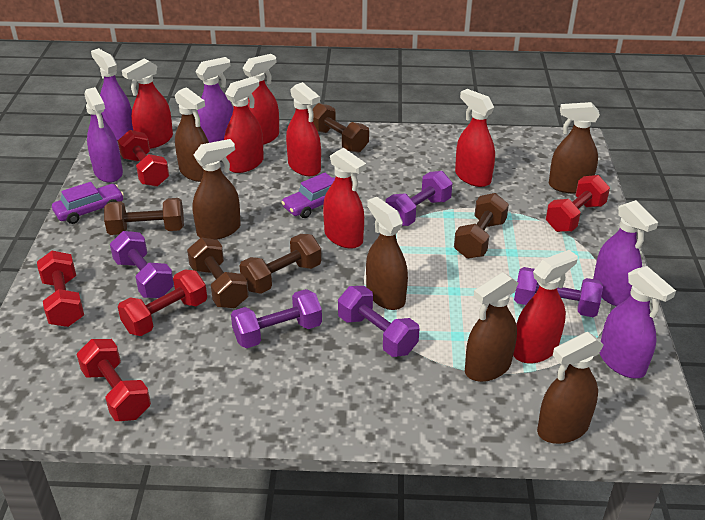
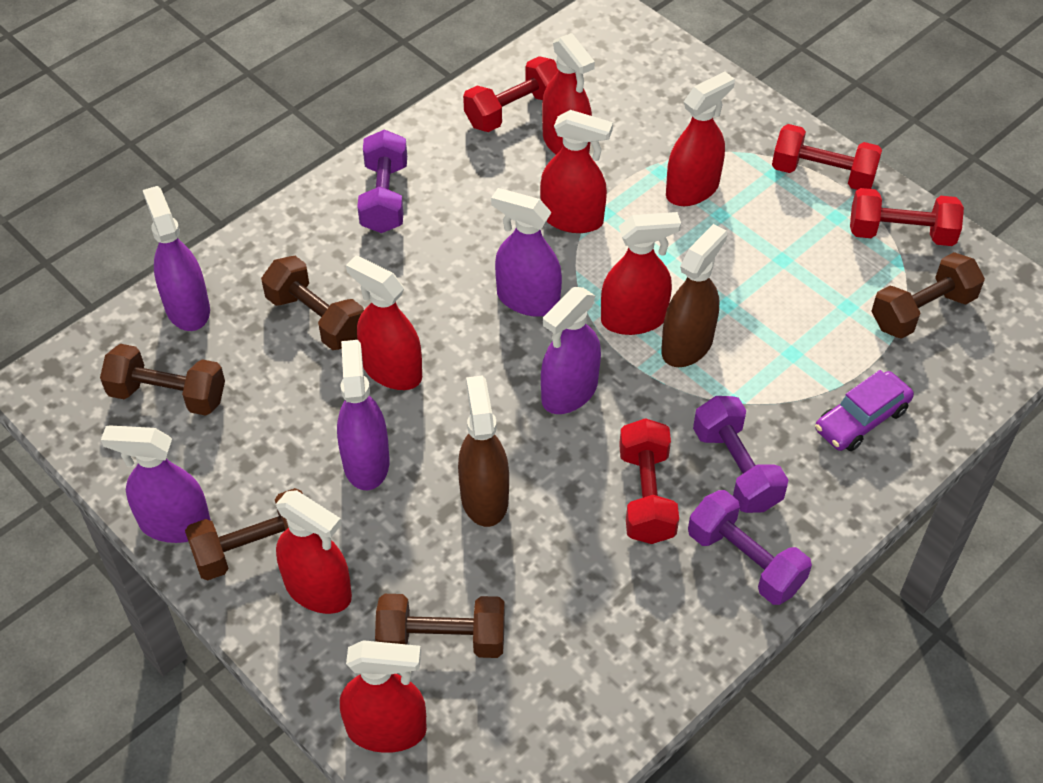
brown spray bottle: [175,87,209,182] [193,139,241,240] [366,197,408,310] [465,272,518,382] [537,332,604,444] [549,102,600,193] = 6 -> [458,375,509,527] [661,224,727,367] = 2
purple car: [52,182,124,224] [281,173,335,218] = 2 -> [815,370,914,451] = 1
purple dumbbell: [110,231,174,298] [231,289,322,348] [338,286,419,357] [386,171,453,226] [514,267,603,317] = 5 -> [357,129,407,233] [688,490,812,605] [693,396,788,513] = 3
red dumbbell: [37,251,84,327] [77,339,151,421] [118,130,169,187] [118,269,207,336] [546,175,610,232] = 5 -> [463,56,558,132] [619,418,679,544] [772,124,882,190] [850,188,964,246] = 4

